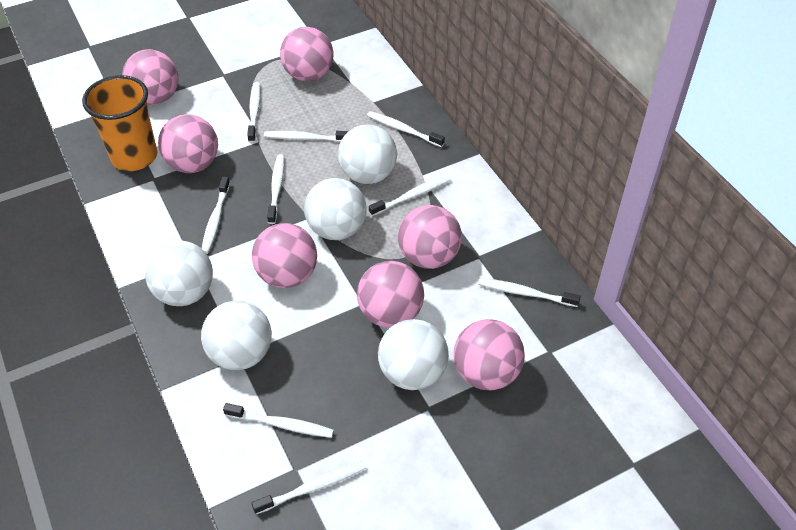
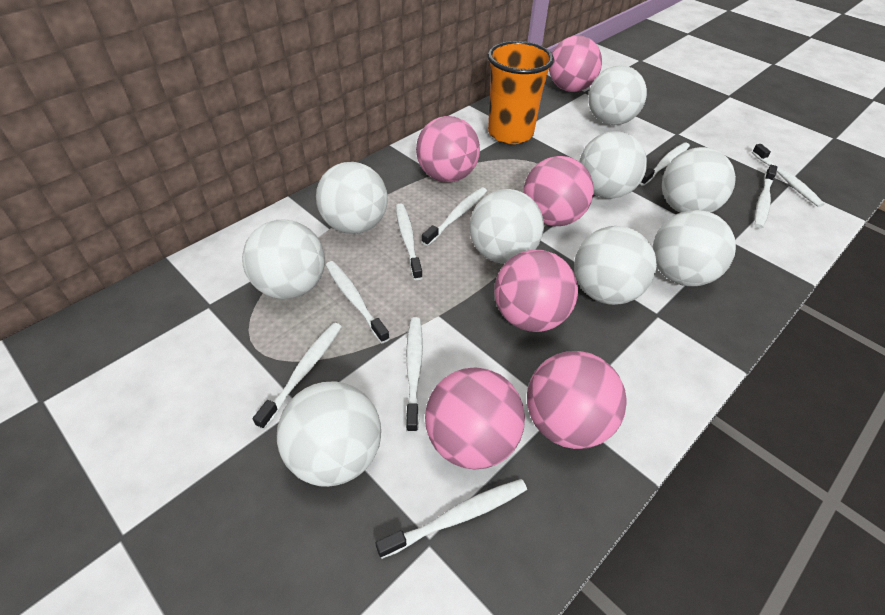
pink ball: [122,49,178,105] [158,114,218,173] [252,223,317,288] [280,27,333,82] [357,261,424,328] [398,205,462,269] [454,319,525,391] = 7 -> [416,116,480,182] [425,367,525,470] [494,250,578,332] [524,156,594,226] [527,351,627,449] [549,35,602,92] = 6
white ball: [145,240,213,306] [201,301,272,370] [304,178,367,240] [338,124,397,184] [378,319,449,390] = 5 -> [242,219,325,299] [277,381,381,487] [316,162,388,234] [470,189,544,263] [574,226,657,305] [579,131,647,199] [588,65,647,125] [653,210,736,286] [662,147,736,213] = 9

